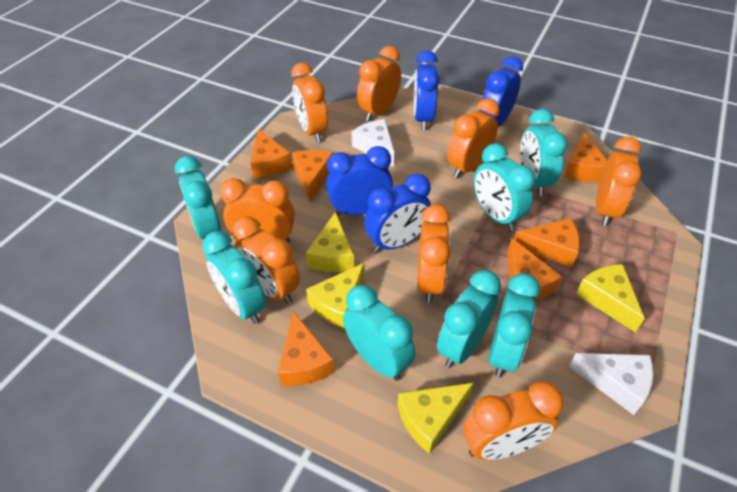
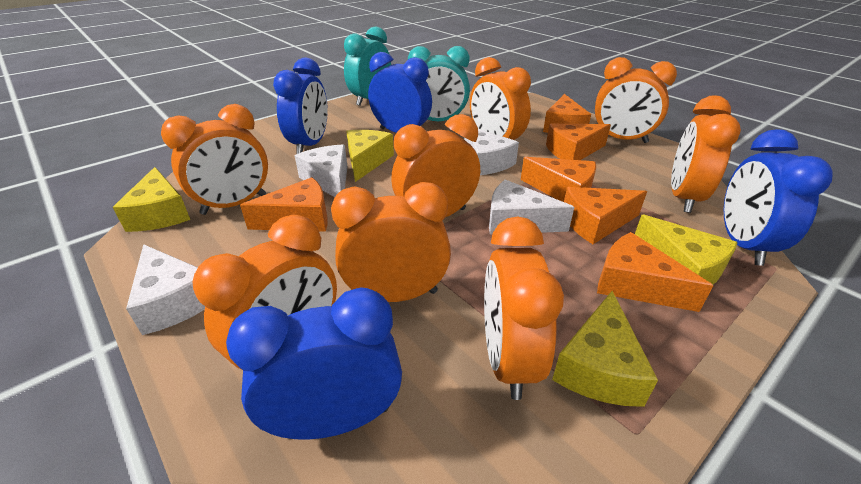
turquoise clock: [175,156,221,239] [202,231,266,324] [343,285,415,381] [437,270,501,368] [474,143,535,231] [489,273,540,378] [520,109,568,196] = 7 -> [344,26,391,106] [408,46,470,121] = 2
white cheese: [352,119,394,167] [569,353,653,415] = 2 -> [126,244,205,335] [295,144,348,197] [464,129,519,175] [489,180,574,235] = 4

